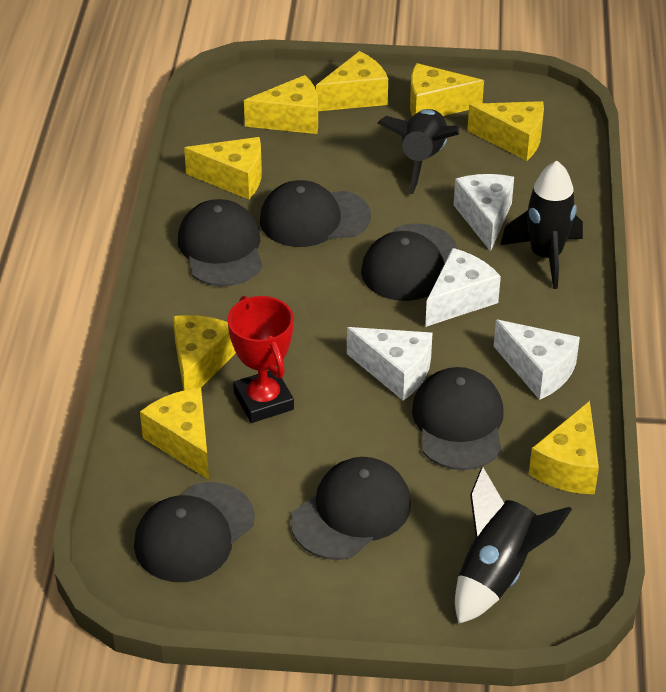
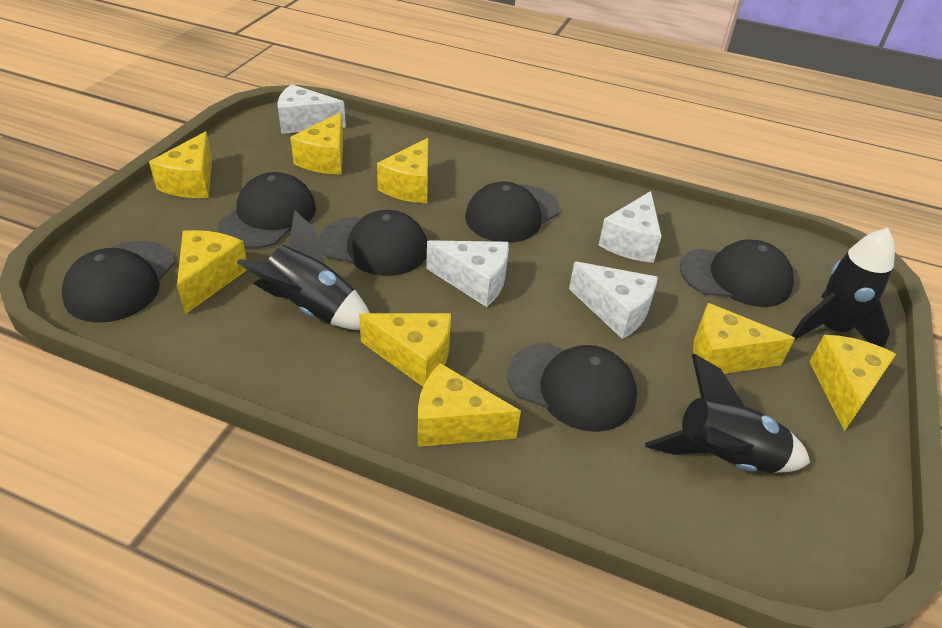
red trophy: [228,296,294,423] = 1 -> none = 0

